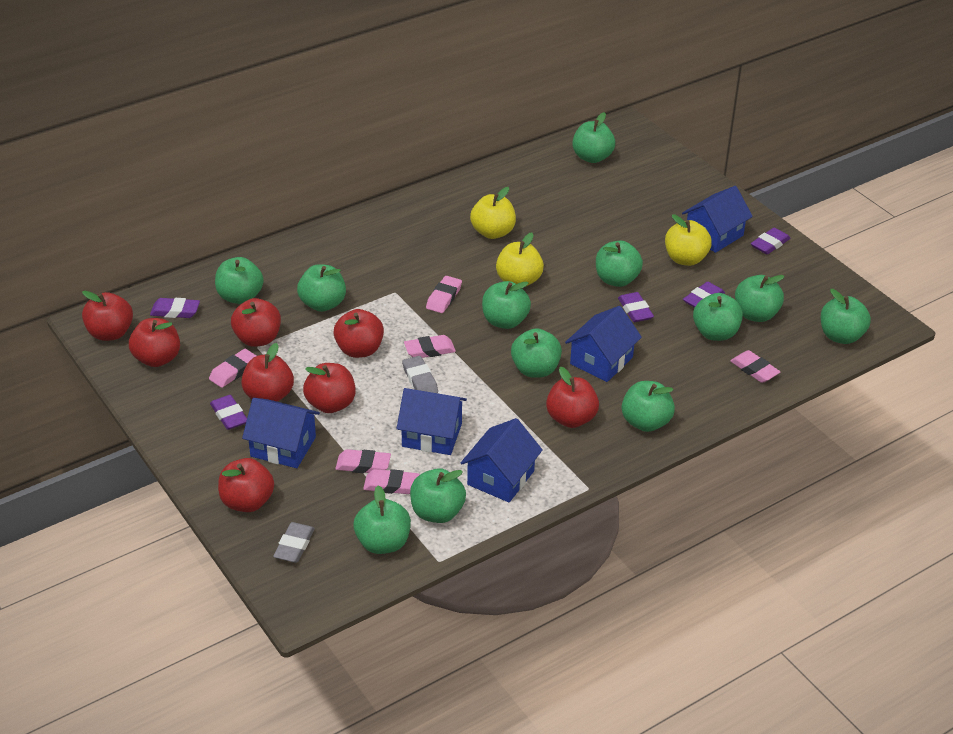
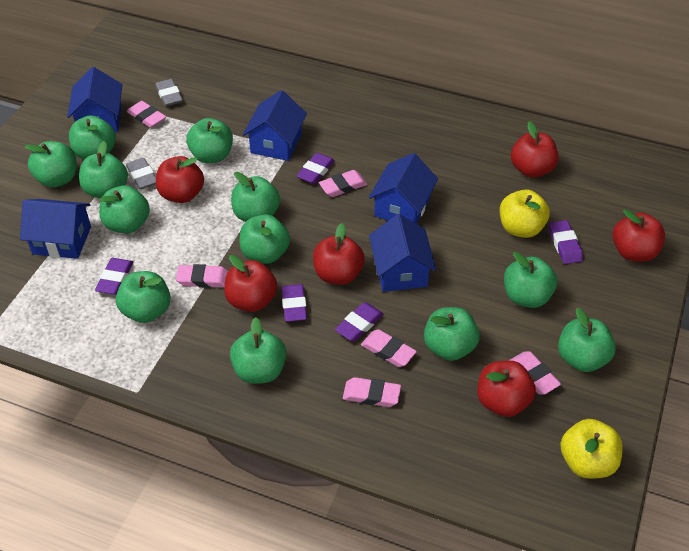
red apple: [82,291,133,341] [129,318,180,367] [218,458,274,512] [231,298,281,347] [241,343,294,402] [303,363,356,413] [333,309,384,358] [546,367,599,428] = 8 -> [156,156,204,203] [224,255,277,312] [313,223,365,285] [477,361,536,417] [511,121,558,178] [613,209,665,262] = 6
yellow apple: [470,187,516,239] [496,232,544,287] [665,214,712,266] = 3 -> [500,189,550,238] [560,419,623,479] = 2

